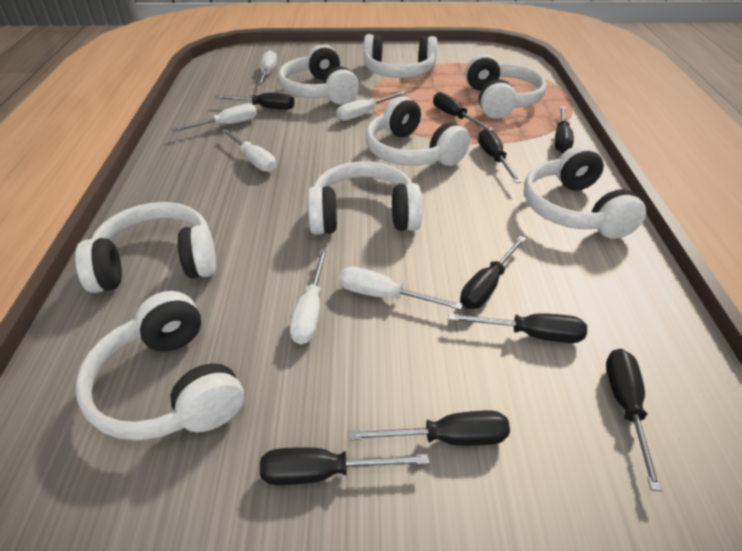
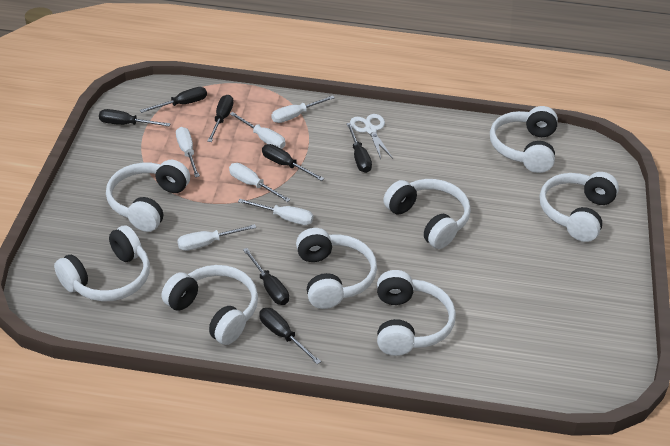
black screwdriver: [215,93,294,110] [260,447,429,485] [348,411,510,446] [433,92,493,131] [448,313,587,343] [460,236,526,309] [478,128,521,183] [555,106,574,153] [606,349,662,491] = 9 -> [99,109,171,126] [140,87,207,113] [207,95,234,142] [243,248,289,305] [259,308,321,364] [262,144,324,181] [347,123,372,173] = 7
white scissors: none = 0 -> [350,114,393,159] = 1

